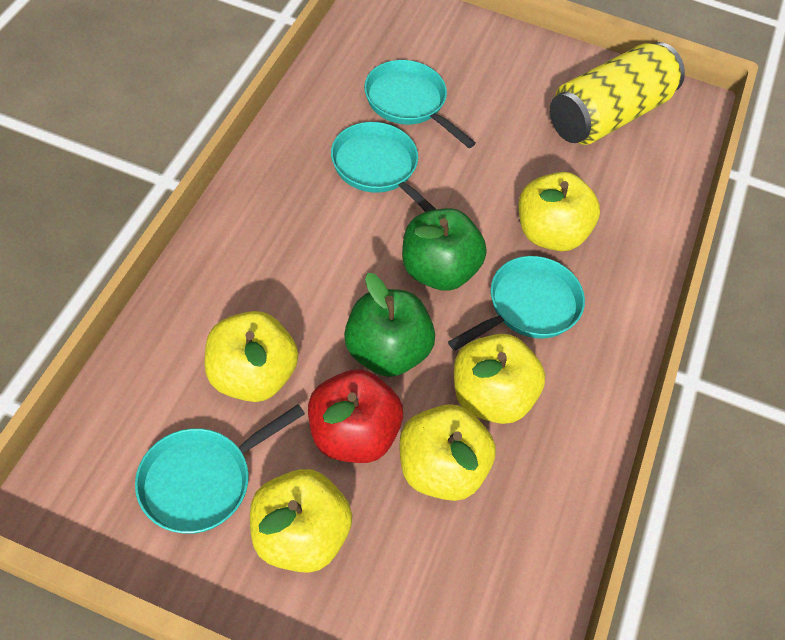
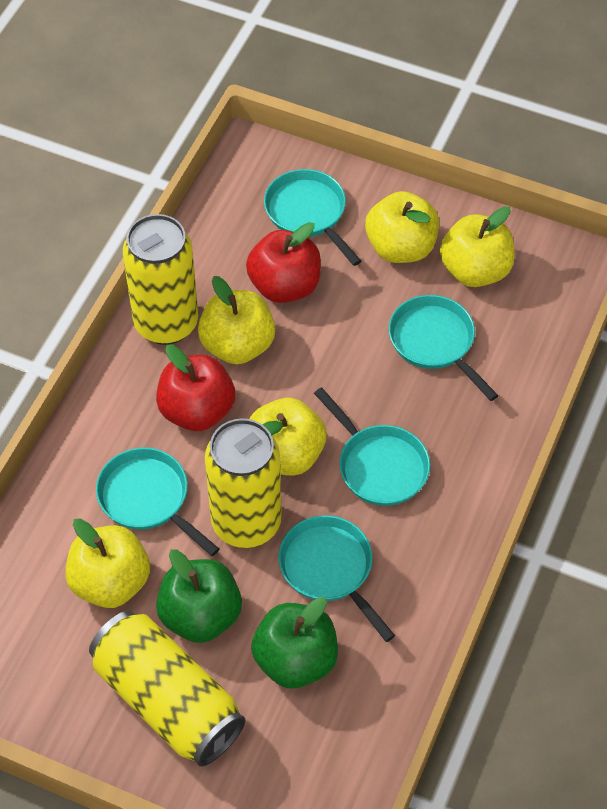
red apple: [308,369,403,463] = 1 -> [156,344,235,431] [246,222,321,303] = 2
turquoise pan: [135,405,305,534] [331,122,436,212] [364,60,476,148] [448,256,585,351] = 4 -> [96,448,219,556] [264,169,361,266] [278,515,395,642] [314,387,430,506] [389,295,499,401] = 5
yellow can: [550,42,685,145] = 1 -> [89,611,245,767] [123,214,198,345] [205,418,282,548] = 3

